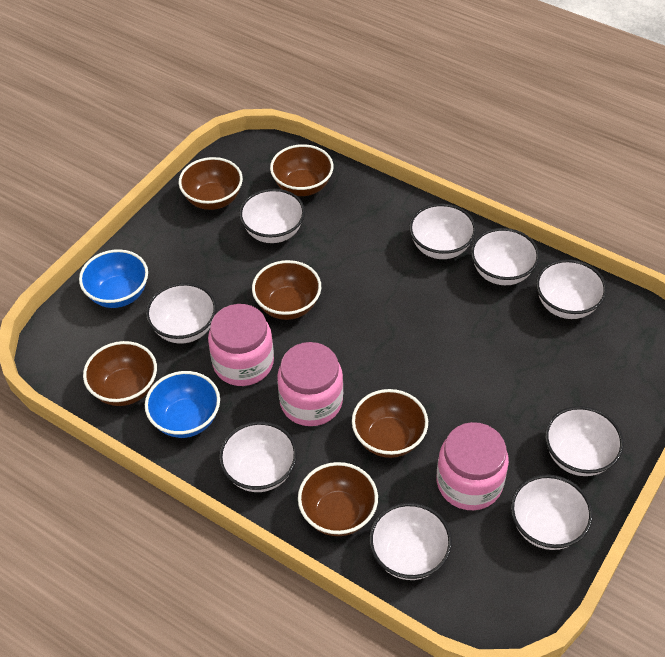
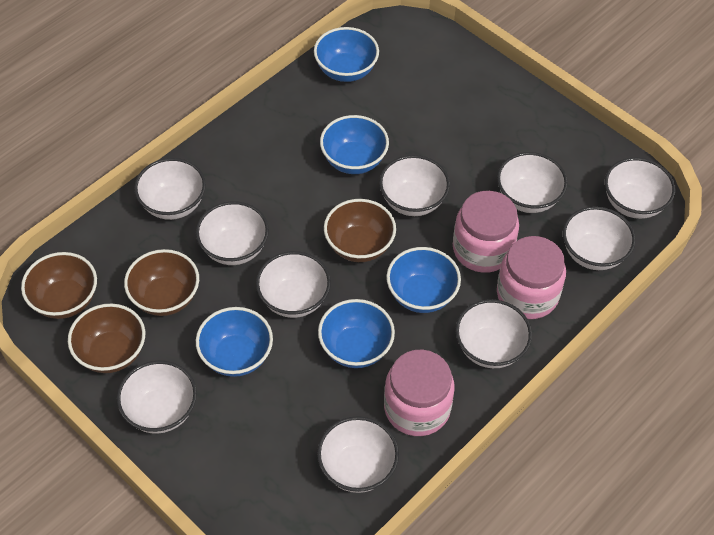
blue bowl: [79,249,148,308] [145,371,220,438] = 2 -> [196,307,273,377] [314,27,379,82] [318,299,395,368] [320,115,389,174] [387,247,461,313] = 5
brown bowl: [83,341,157,406] [179,157,243,210] [252,260,321,320] [270,144,334,196] [298,462,378,536] [352,389,428,458] = 6 -> [21,252,97,319] [68,303,145,373] [124,249,199,316] [324,199,396,262] = 4
white bowl: [146,283,217,344] [219,422,297,492] [239,189,305,243] [369,503,452,580] [409,204,476,259] [471,228,540,285] [511,475,593,550] [536,259,607,319] [545,406,624,476] = 9 -> [117,361,197,434] [134,158,206,220] [196,201,269,265] [256,251,331,318] [317,416,399,493] [379,155,450,216] [455,299,532,368] [497,152,568,213] [563,206,636,270] [605,157,675,219] = 10

